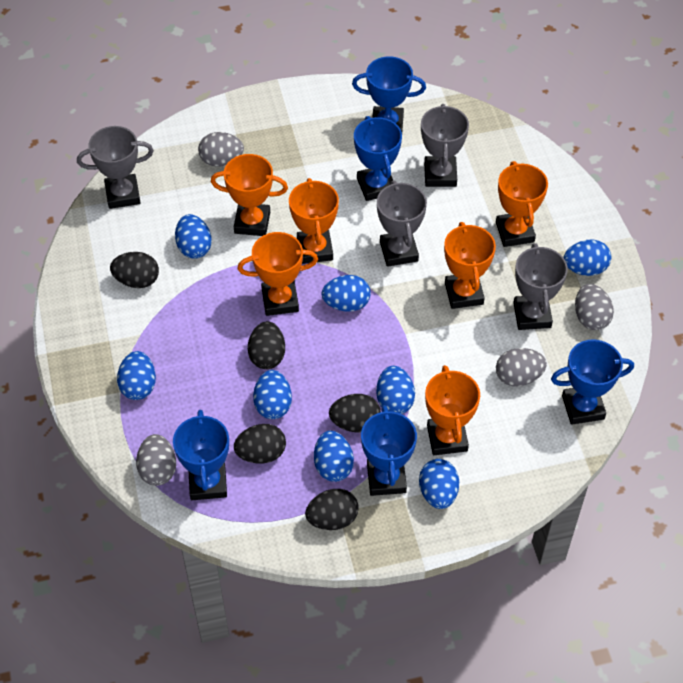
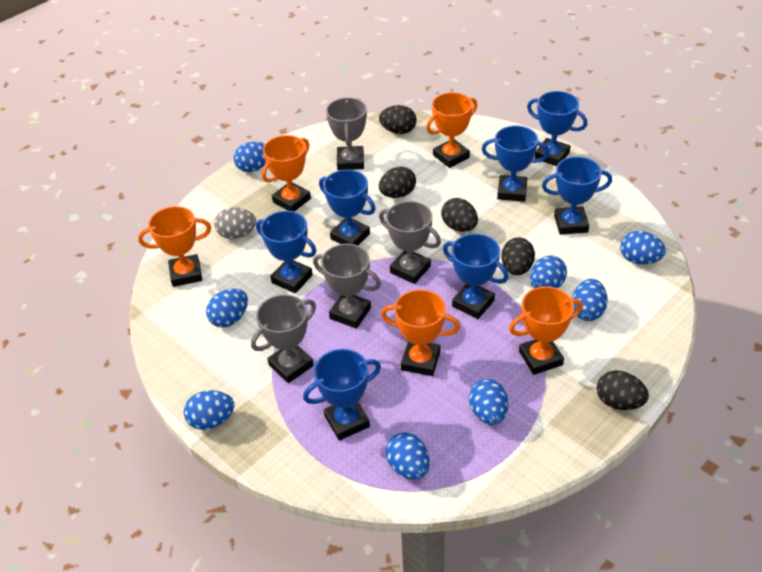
blue trophy: [173,410,229,500] [352,56,426,132] [354,116,402,201] [361,405,417,496] [551,339,634,425] = 5 -> [256,211,316,293] [303,349,381,440] [319,170,376,245] [443,234,509,319] [482,126,550,202] [527,91,587,166] [542,156,612,235] = 7
grey egg: [136,434,176,486] [198,132,244,167] [496,348,547,386] [575,284,614,330] = 4 -> [214,207,256,239] = 1
orange trophy: [211,154,288,236] [238,232,318,316] [289,178,339,264] [425,365,480,455] [444,222,496,309] [496,161,548,247] = 6 -> [138,206,211,287] [262,135,311,212] [381,289,460,376] [426,92,477,168] [509,286,583,375] = 5

